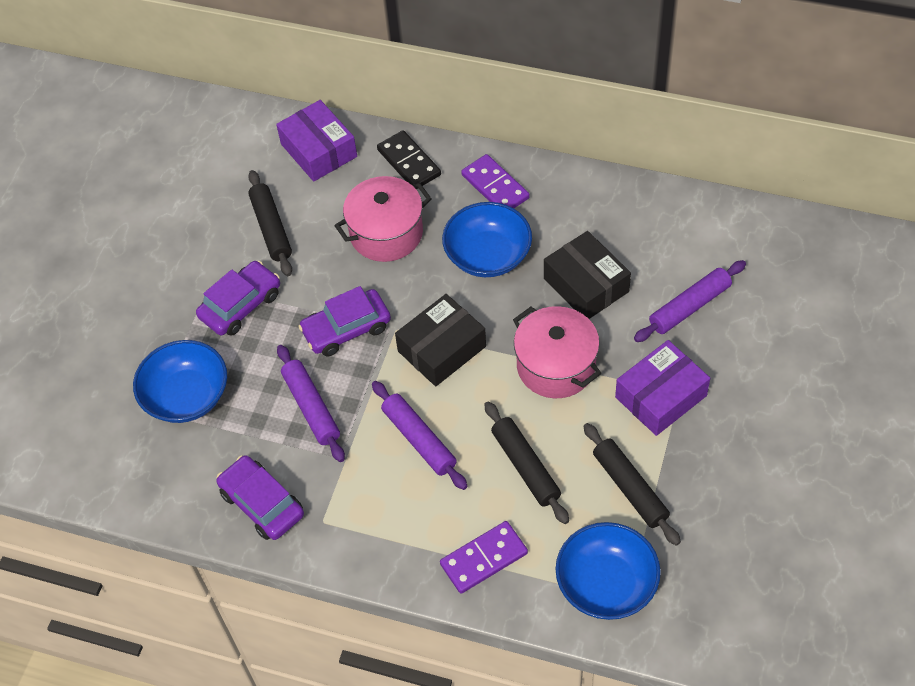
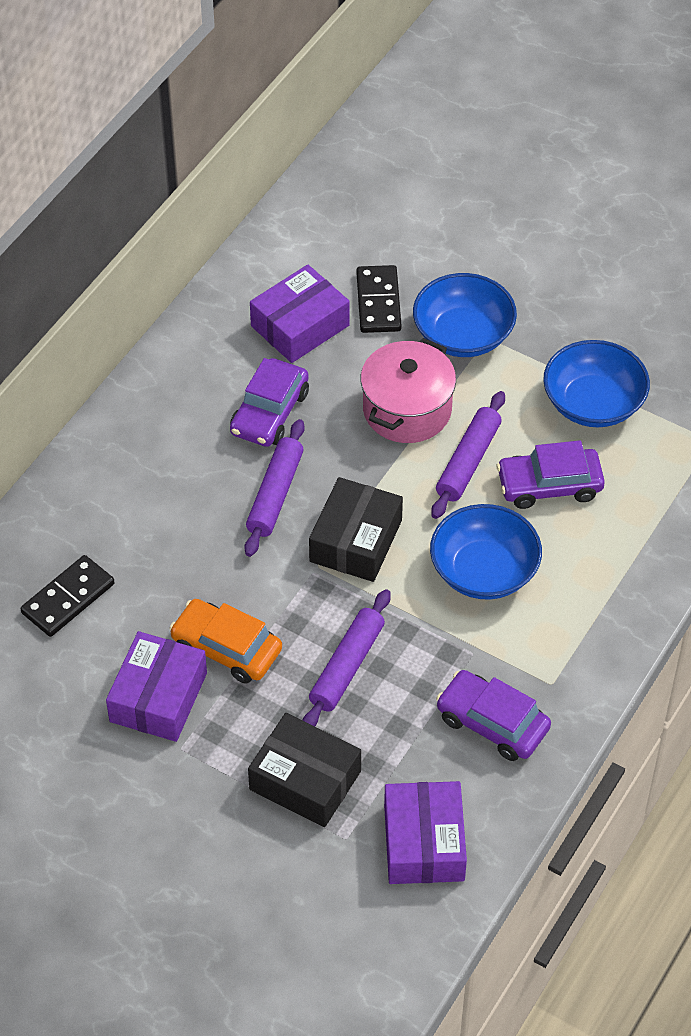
black domino: [377,130,441,186] = 1 -> [21,555,115,637] [356,265,401,333] = 2
black rolling pin: [248,170,292,276] [484,401,569,524] [583,423,681,546] = 3 -> none = 0
orange car: none = 0 -> [169,599,282,684] = 1
pink pot: [335,176,432,262] [513,306,601,398] = 2 -> [361,338,456,443] = 1
purple box: [276,100,357,182] [615,340,710,436] = 2 -> [106,631,207,742] [250,265,350,363] [384,781,467,884] = 3
purple domino: [440,521,528,594] [461,154,530,208] = 2 -> none = 0

